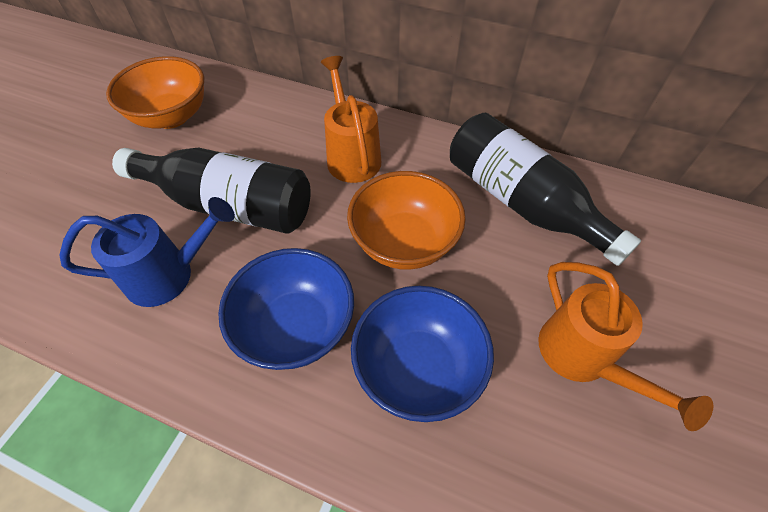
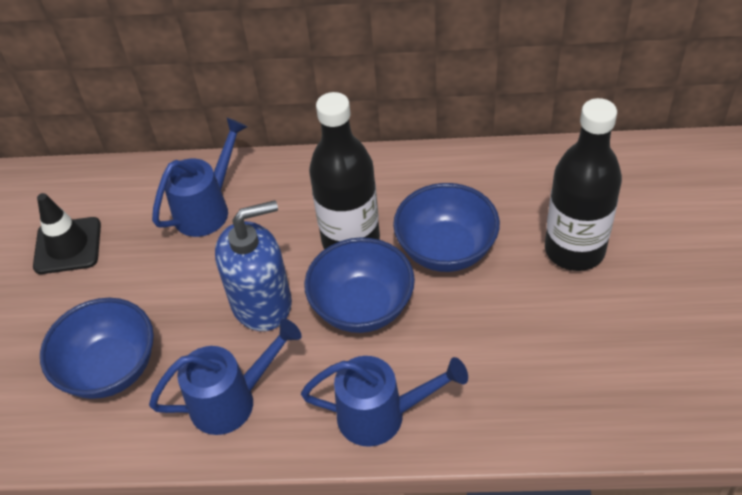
black traffic cone: none = 0 -> [33,193,101,274] = 1
blue bowl: [218,248,354,370] [351,286,494,422] = 2 -> [40,298,154,399] [304,237,415,333] [393,183,500,272] = 3
blue soap dispenser: none = 0 -> [215,200,292,331] = 1
blue watering can: [59,197,235,307] = 1 -> [149,318,302,435] [152,118,247,237] [301,356,468,447] = 3
orange bowl: [106,56,204,129] [347,171,466,270] = 2 -> none = 0
orange watering can: [321,56,381,183] [538,262,714,431] = 2 -> none = 0

